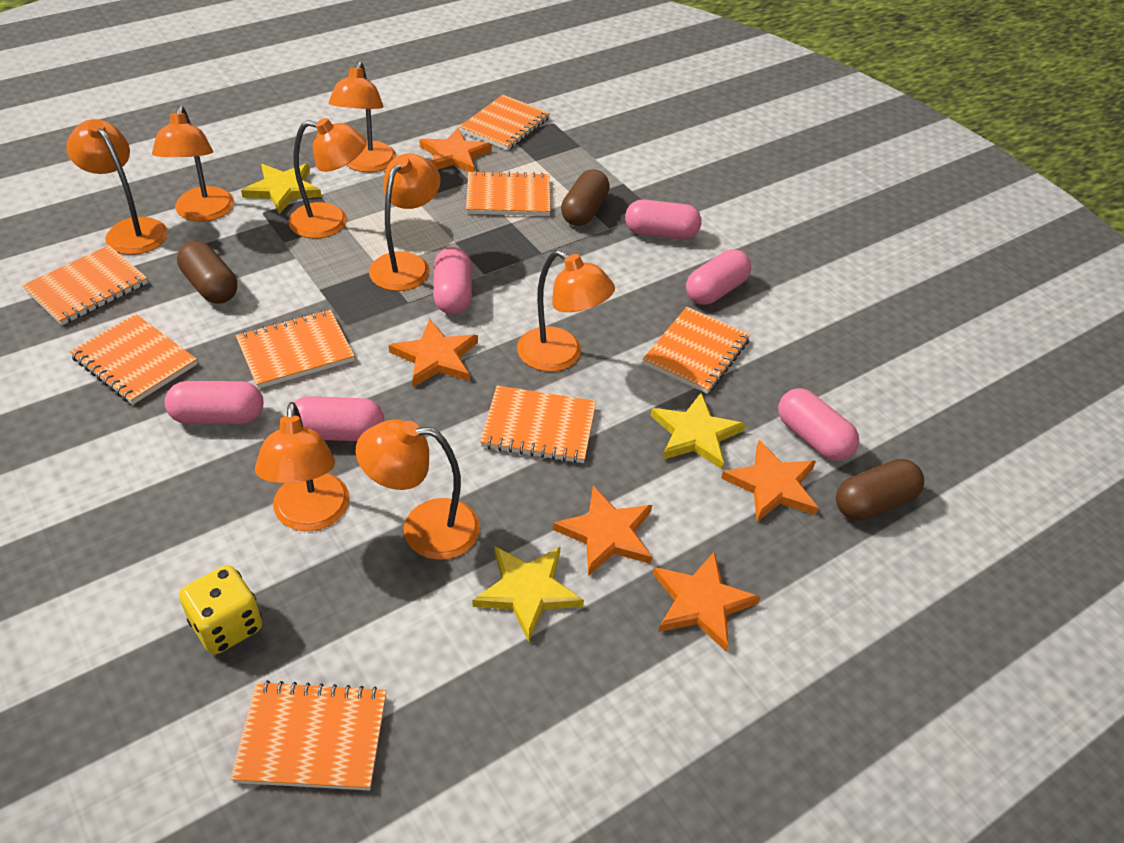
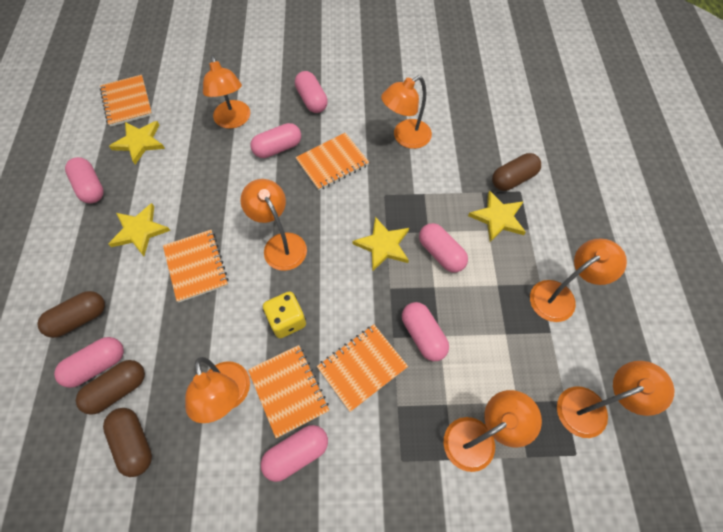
brown capsule: [177,241,237,304] [561,169,610,226] [836,459,924,521] = 3 -> [37,291,105,338] [76,360,145,415] [103,408,152,477] [492,153,541,191] = 4
orange lamp: [66,119,168,255] [152,106,234,222] [255,402,350,531] [288,118,367,239] [329,61,396,172] [356,419,480,560] [369,154,441,291] [517,250,615,372] = 8 -> [185,357,250,423] [203,55,250,129] [241,179,307,271] [381,76,432,149] [443,390,542,472] [530,238,627,322] [557,361,674,438] = 7
orange notebook: [22,245,148,325] [69,314,197,405] [231,680,386,790] [236,310,355,389] [459,95,550,151] [466,170,551,216] [480,385,596,463] [643,307,750,394] = 8 -> [100,75,152,127] [163,230,229,302] [248,345,329,438] [296,133,369,190] [317,325,408,412] = 5
orange star: [389,319,478,387] [419,128,492,172] [553,486,652,576] [653,552,760,651] [721,440,818,522] = 5 -> none = 0
pink capsule: [165,381,263,424] [294,396,384,441] [433,247,472,314] [625,199,702,240] [686,249,751,305] [778,388,859,461] = 6 -> [54,337,124,388] [65,157,104,203] [251,123,301,158] [261,425,328,482] [295,71,328,113] [402,302,449,361] [419,223,468,272] = 7
yellow star: [241,164,321,214] [473,546,584,642] [651,393,745,469] = 3 -> [109,121,165,165] [109,203,170,256] [352,217,409,272] [468,190,526,242] = 4

